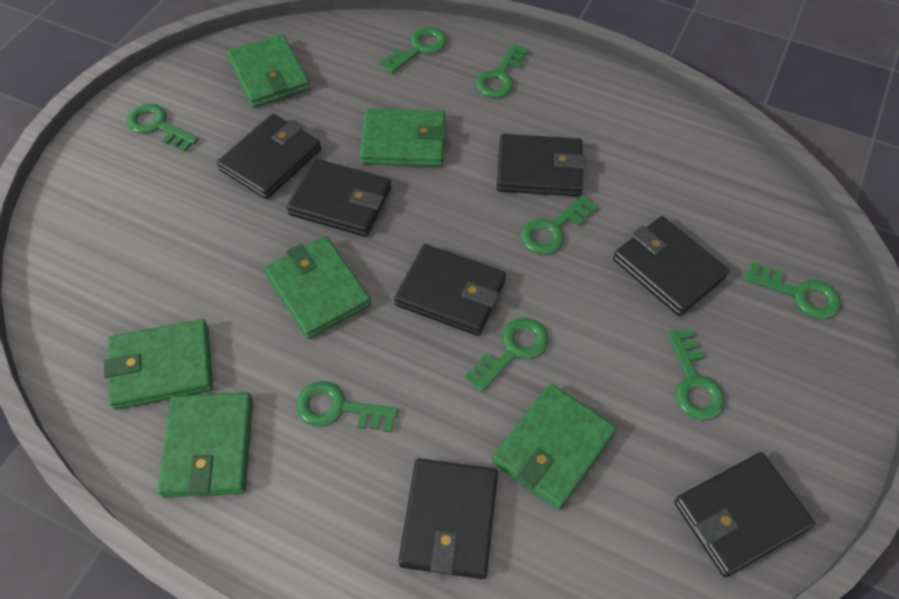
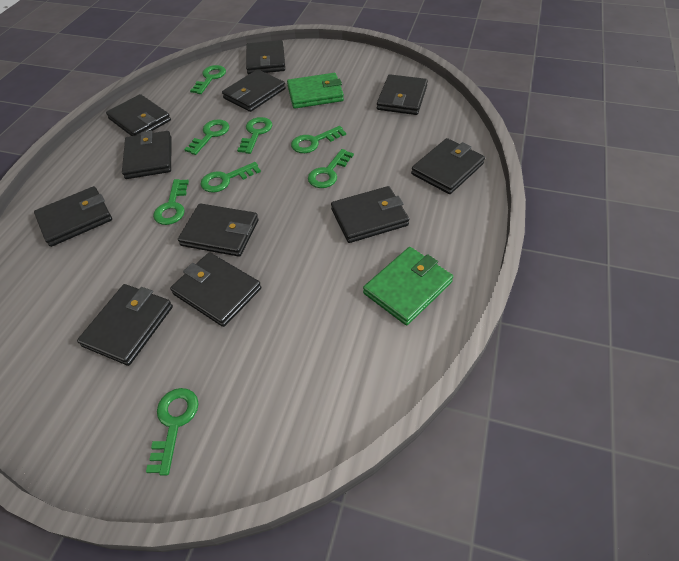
black wallet: [217,114,321,199] [287,159,392,237] [394,244,506,336] [398,459,498,579] [497,134,586,196] [613,216,729,316] [674,452,815,577] = 7 -> [34,186,112,247] [77,284,173,366] [106,94,171,136] [122,130,171,179] [170,252,261,327] [178,203,259,257] [222,69,286,112] [246,40,285,74] [331,186,409,243] [377,74,428,115] [411,138,485,194] = 11
green wallet: [104,319,213,410] [158,392,253,498] [227,34,310,108] [264,236,371,339] [360,109,447,167] [492,384,617,510] = 6 -> [287,73,344,109] [363,247,453,325] = 2

